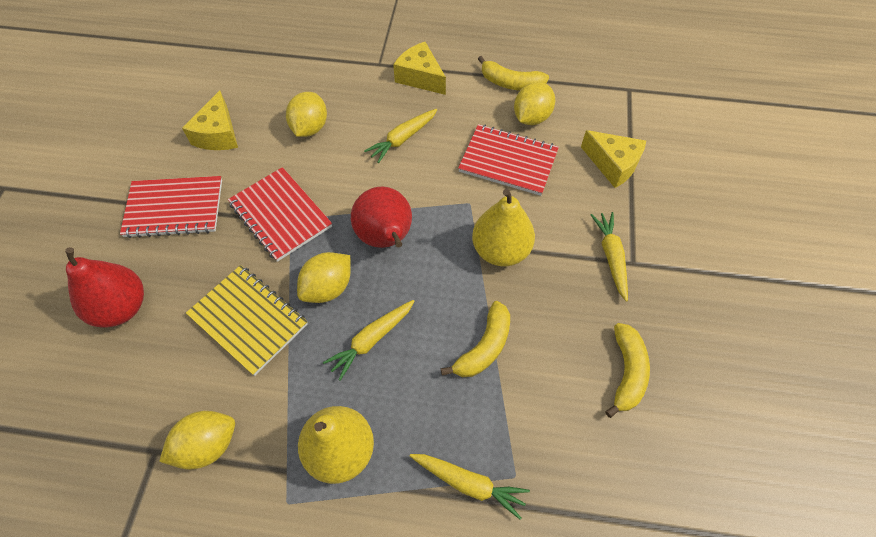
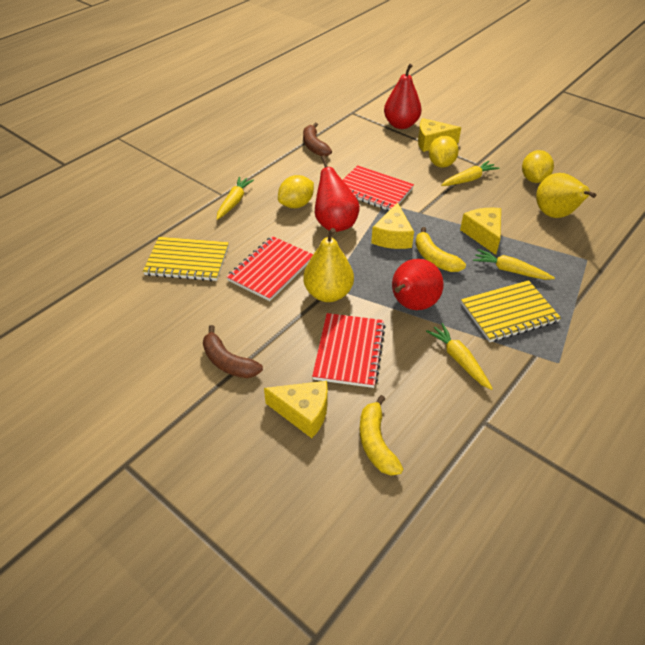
brown banana: none = 0 -> [203,325,263,378] [303,123,332,157] = 2
red pear: [65,247,144,328] [351,186,412,248] = 2 -> [315,155,360,232] [384,64,421,129] [392,259,444,310] = 3
yellow banana: [441,301,510,377] [478,56,549,90] [605,323,650,418] = 3 -> [359,395,403,475] [415,227,466,272] = 2
yellow cheese: [182,91,238,150] [393,42,446,95] [581,130,646,188] = 3 -> [264,381,328,438] [371,202,414,249] [418,118,461,152] [460,208,501,255] = 4
yellow lemon: [159,411,235,470] [286,92,327,137] [297,252,351,303] [514,82,555,125] = 4 -> [278,175,314,208] [429,136,459,168] [522,150,554,183] = 3
yellow notebook: [186,265,308,376] = 1 -> [143,237,229,281] [461,280,561,342] = 2

